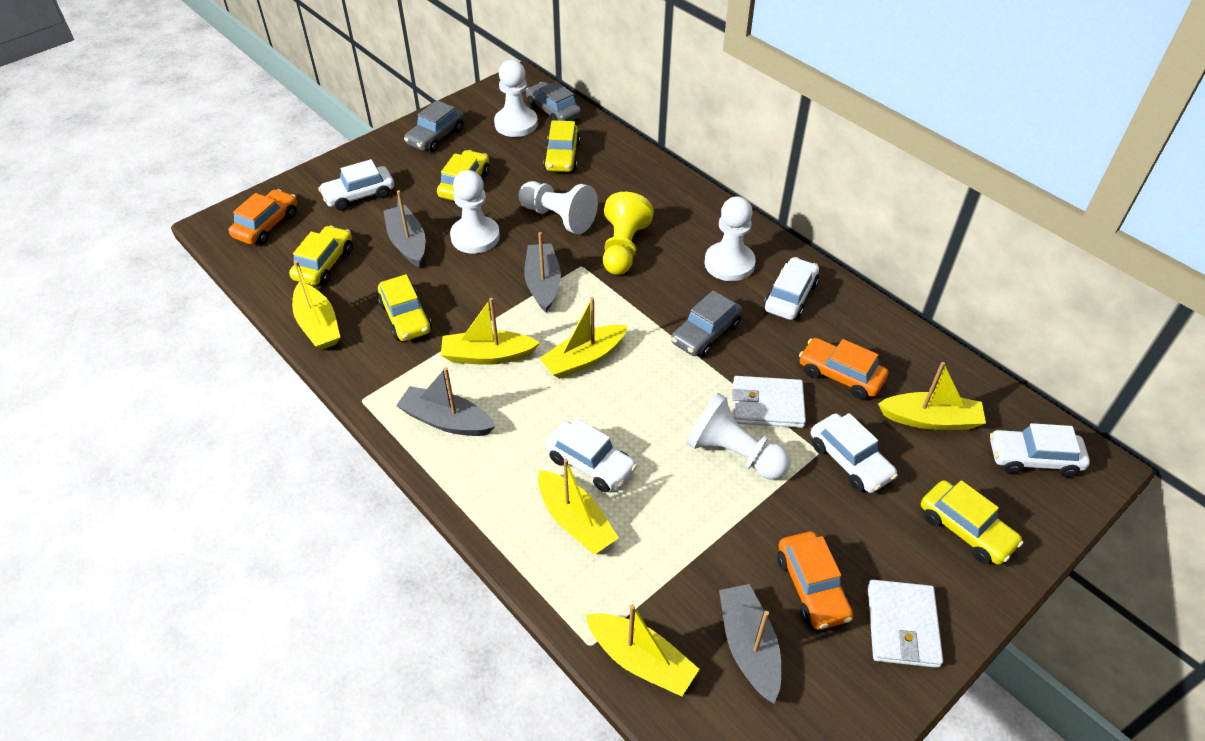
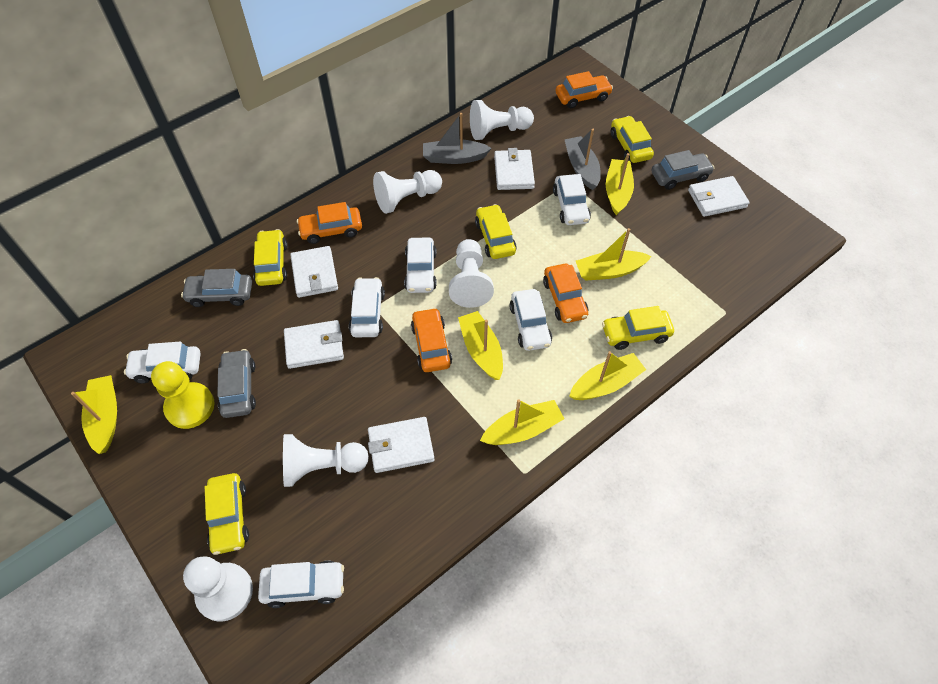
grey boat: [383,190,426,267] [396,367,496,436] [524,232,561,312] [719,584,781,703] = 4 -> [423,113,492,164] [564,129,601,190] = 2
orange car: [229,189,297,245] [777,532,853,630] [799,338,888,399] = 3 -> [297,202,362,244] [411,308,452,372] [543,264,588,323] [556,71,613,108] = 4
white car: [318,159,394,211] [546,418,637,492] [764,257,819,320] [811,413,898,493] [990,423,1090,477] = 5 -> [124,341,201,384] [258,560,344,608] [349,277,385,337] [404,237,437,293] [509,289,552,351] [553,174,591,225] = 6
white wallet: [732,376,806,428] [868,580,943,668] = 2 -> [284,320,344,369] [290,246,338,298] [368,417,435,473] [494,148,535,190] [688,176,750,217] = 5

